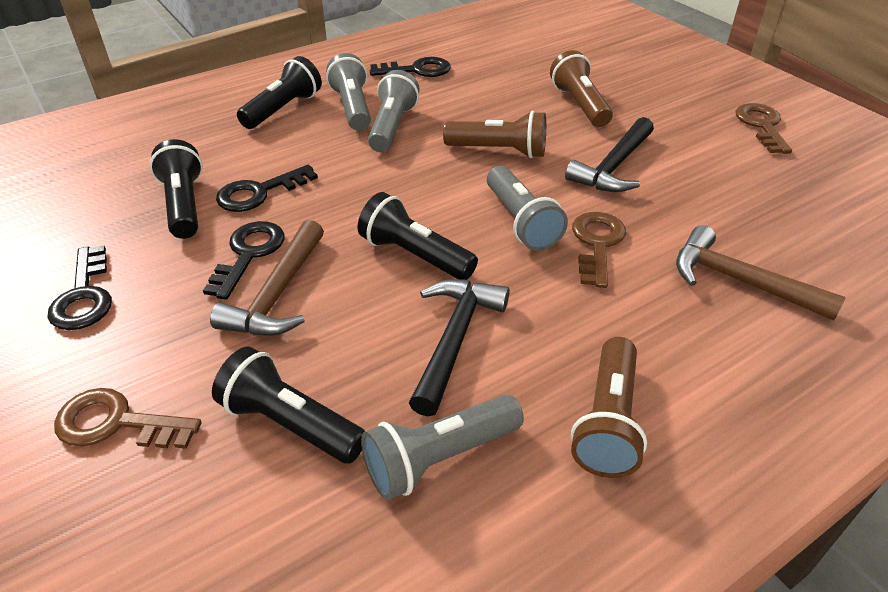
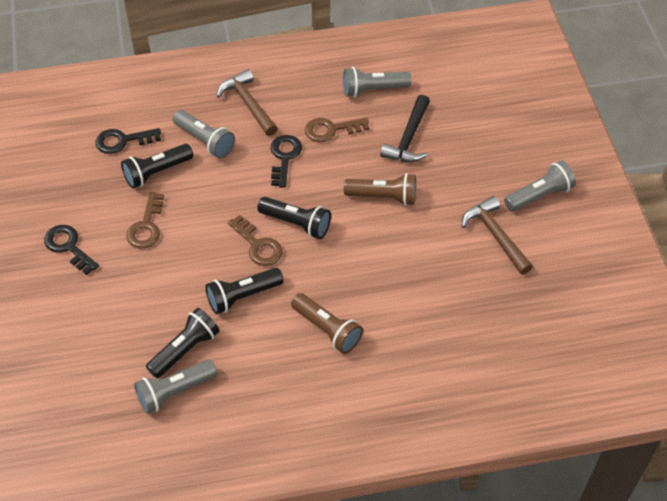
black hammer: [409,279,510,416] [565,117,654,192] = 2 -> [380,95,430,162] = 1
black key: [47,245,112,330] [203,221,284,300] [216,165,318,212] [370,57,451,77] = 4 -> [44,225,99,275] [95,128,161,154] [270,135,302,188] = 3
brown flashlight: [443,111,546,158] [550,50,613,127] [571,337,647,478] = 3 -> [291,293,363,354] [344,173,416,206] = 2

